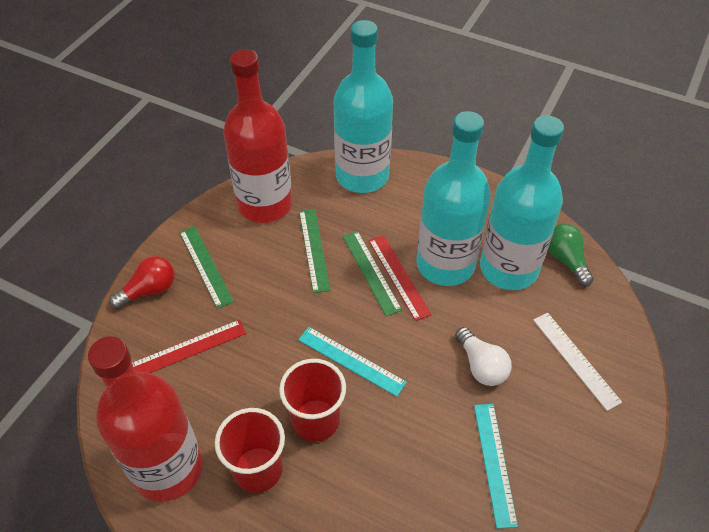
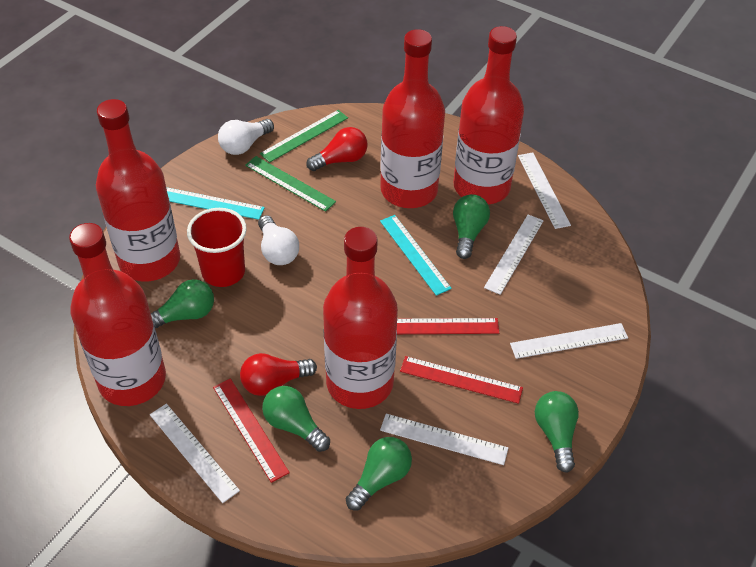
green light bulb: [548,223,594,286] = 1 -> [151,279,214,328] [262,386,330,452] [346,437,412,510] [453,194,490,259] [535,391,579,473] = 5
green ruler: [179,226,234,309] [299,209,331,293] [343,231,402,316] = 3 -> [245,156,336,212] [260,110,348,163] = 2
red bottle: [88,336,203,502] [223,49,293,223] = 2 -> [69,223,166,406] [96,99,180,282] [323,227,398,409] [380,29,445,208] [453,26,524,205] = 5
red cup: [215,408,285,493] [279,359,346,442] = 2 -> [187,208,247,287] = 1
red light bulb: [109,256,175,309] = 1 -> [240,353,317,396] [306,127,368,171] = 2
red ruler: [132,320,246,373] [369,235,432,321] = 2 -> [213,378,290,483] [397,318,499,334] [400,356,523,404] = 3
turquoise bottle: [333,20,393,193] [416,111,491,286] [480,115,564,290] = 3 -> none = 0
white light bulb: [455,327,512,386] = 1 -> [218,119,274,155] [258,215,299,265] = 2
white ruler: [533,313,622,411] = 1 -> [150,404,240,503] [380,414,508,465] [484,214,544,295] [510,323,628,359] [518,153,571,229] = 5

